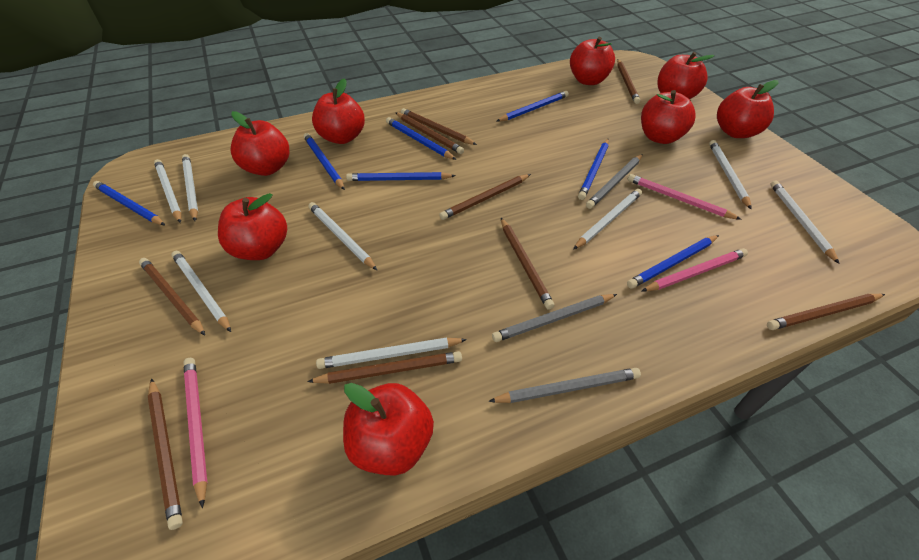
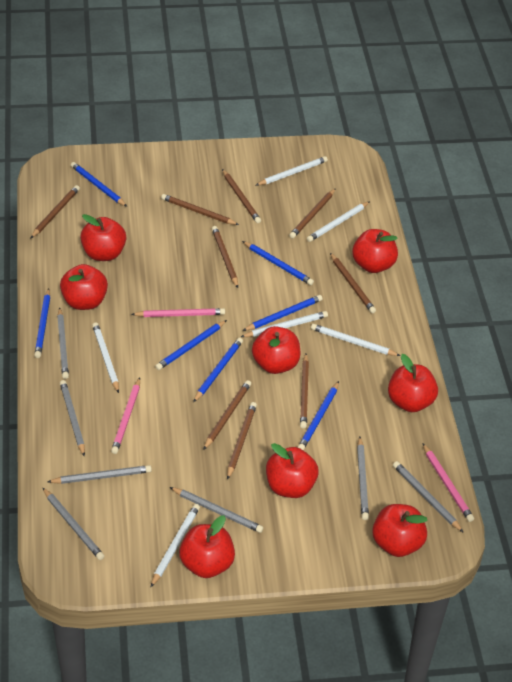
grey pencil: [488,368,641,403] [492,294,617,342] [586,154,643,209] = 3 -> [42,487,104,560] [47,465,152,484] [57,308,69,379] [60,380,85,457] [170,487,263,533] [357,437,369,520] [393,461,464,533] = 7
white pencil: [154,159,181,223] [171,251,231,332] [182,154,198,221] [308,202,377,270] [316,337,467,369] [573,189,642,250] [709,140,751,209] [770,180,840,264] = 8 -> [92,322,119,393] [151,504,200,587] [241,311,328,337] [256,156,328,185] [307,201,370,242] [311,324,400,356] = 6

